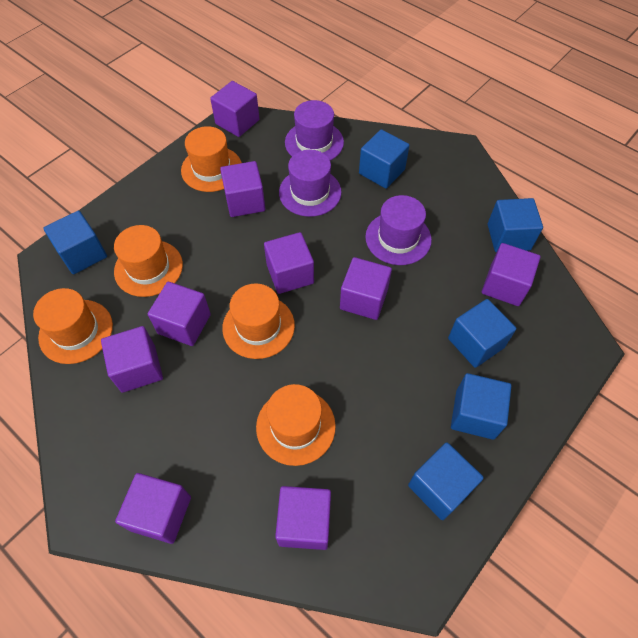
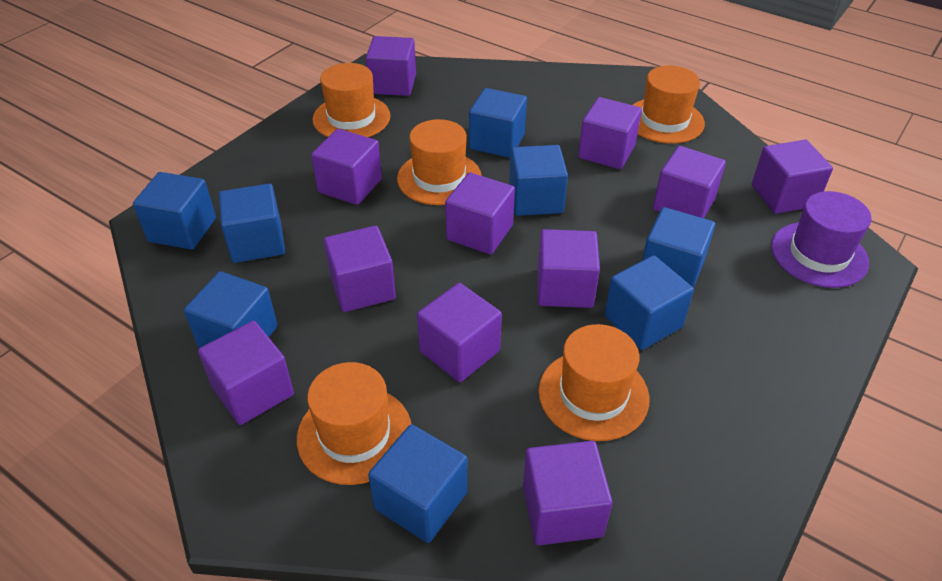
blue cube: [43,211,107,274] [359,129,410,189] [408,442,484,520] [448,299,516,368] [451,373,511,440] [488,198,543,252] = 6 -> [133,172,216,250] [184,271,278,348] [219,184,285,263] [368,424,468,543] [469,88,527,158] [509,145,568,216] [604,255,694,350] [642,207,715,288] = 8
purple cube: [101,326,163,393] [115,473,191,544] [148,282,211,346] [210,81,259,137] [220,161,265,217] [264,232,314,294] [275,486,331,550] [340,257,392,320] [482,243,540,306] = 9 -> [198,321,294,425] [311,129,382,205] [324,226,396,312] [366,36,416,96] [417,283,502,382] [445,172,515,255] [523,441,613,545] [538,229,600,308] [578,97,642,169] [653,146,726,218] [751,140,833,214] = 11
purple hat: [279,150,341,217] [285,100,344,161] [365,195,432,265] = 3 -> [771,191,871,288] = 1

